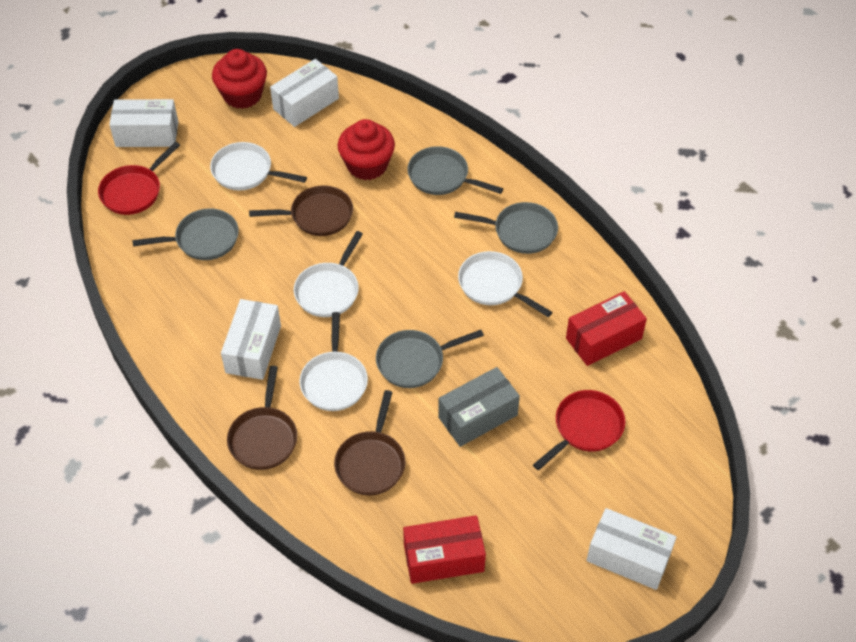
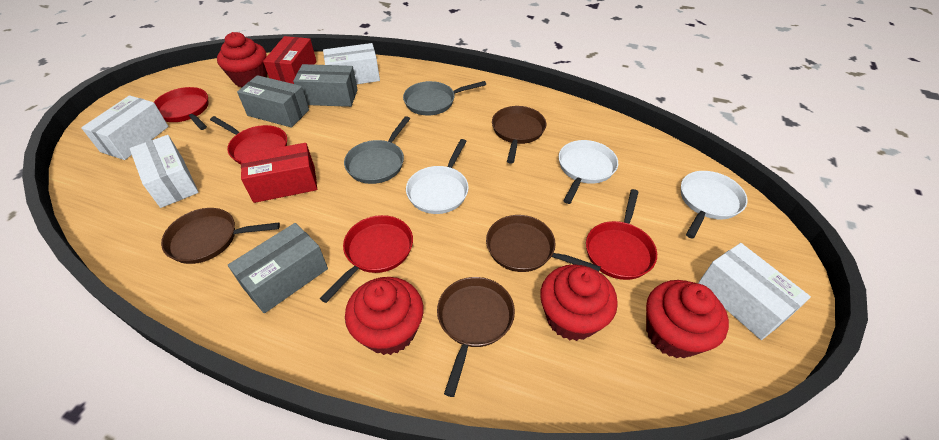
brown pan: [227,366,297,470] [249,186,353,236] [334,390,405,495] = 3 -> [161,208,280,264] [437,277,515,397] [486,215,601,272] [492,106,546,164] = 4
grey box: [438,367,520,447] = 1 -> [228,223,328,313] [237,75,309,128] [293,64,358,107] = 3
grey pan: [132,208,239,260] [376,330,484,388] [407,146,503,195] [454,202,558,254] = 4 -> [344,116,410,184] [403,81,486,115] = 2
red cupcake: [212,49,267,109] [338,119,395,180] = 2 -> [217,32,267,88] [345,277,424,355] [540,264,618,341] [646,280,729,358] = 4
red pan: [98,142,180,215] [533,390,625,470] = 2 -> [154,87,208,130] [210,116,287,164] [320,215,413,303] [586,189,657,280] = 4
white pan: [210,142,307,191] [294,231,363,317] [299,312,368,411] [458,251,552,317] = 4 -> [406,139,469,214] [559,140,618,204] [681,171,747,239] = 3

